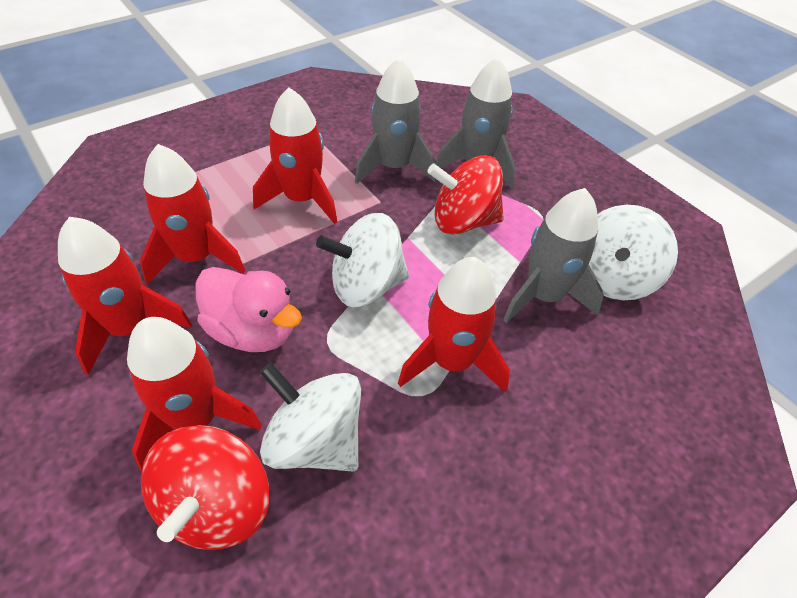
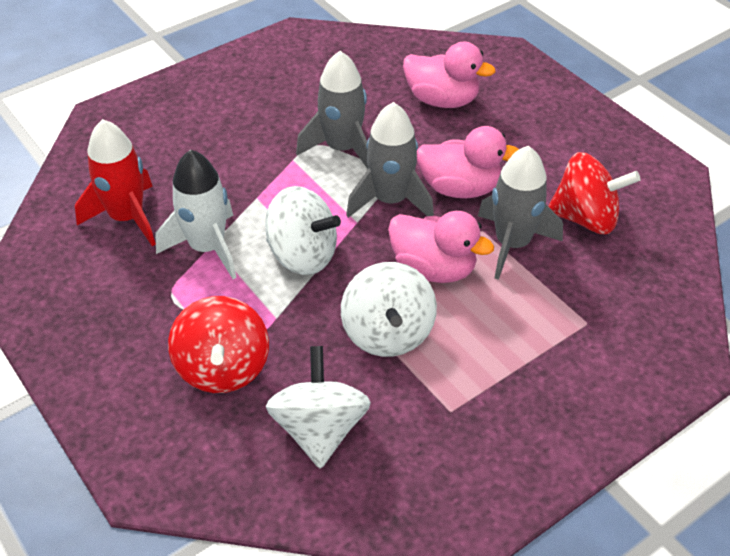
pink duck: [195,267,302,352] = 1 -> [388,211,494,283] [403,42,496,108] [417,126,519,198] = 3
red rocket: [58,217,192,375] [127,317,262,471] [140,144,245,284] [253,87,337,224] [398,257,510,393] = 5 -> [75,119,156,246] = 1
white rocket: none = 0 -> [156,149,237,279] = 1

